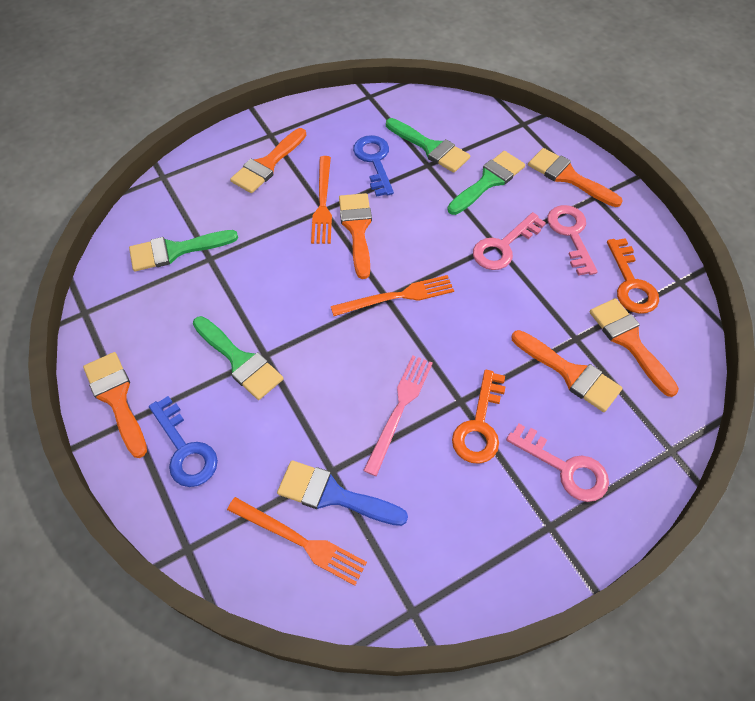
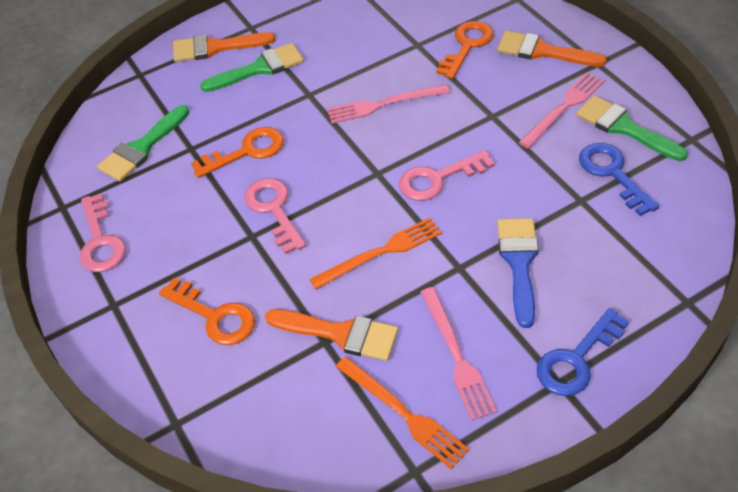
green brush: [129,230,238,271] [193,316,284,400] [386,118,470,173] [447,151,525,215] = 4 -> [97,105,189,181] [200,43,304,92] [576,95,688,161] = 3
orange brush: [83,352,147,458] [230,128,306,193] [339,193,372,279] [511,330,623,412] [528,148,623,207] [590,298,679,397] = 6 -> [173,32,275,62] [265,309,398,361] [497,31,607,67] = 3
orange fork: [227,497,367,586] [311,156,332,244] [331,275,454,316] = 3 -> [309,218,442,289] [335,356,469,469] = 2
orange key: [452,370,506,464] [607,238,659,314] = 2 -> [159,278,255,345] [191,127,284,178] [437,21,493,79] = 3
pink fork: [363,355,433,476] = 1 -> [327,85,450,124] [421,287,497,421] [518,72,604,149] = 3

